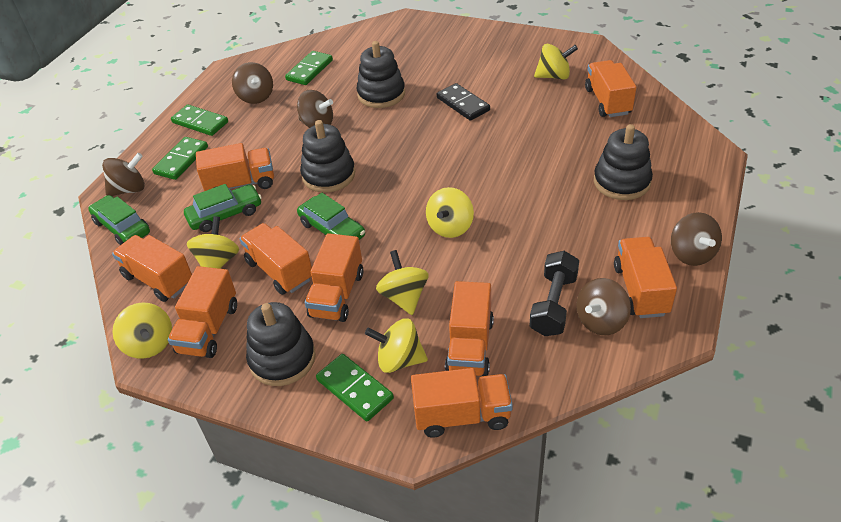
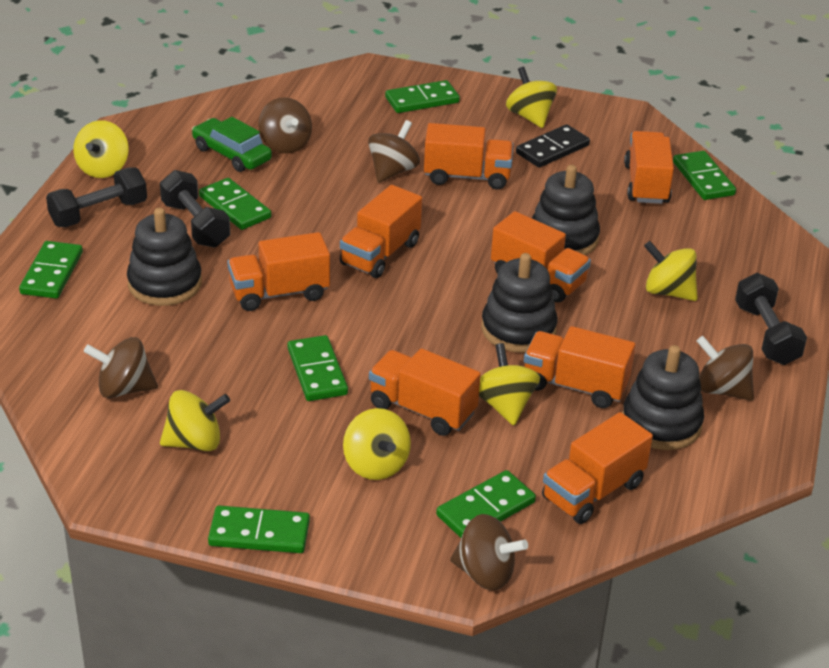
black dumbbell: [529,251,579,336] = 1 -> [46,167,147,227] [160,170,230,248] [735,273,807,365] = 3
green car: [88,195,150,245] [184,184,262,232] [297,193,365,240] = 3 -> [192,117,272,172] = 1
green domino: [152,137,208,180] [171,104,228,136] [285,51,333,85] [316,354,394,421] = 4 -> [19,241,83,298] [199,178,271,230] [208,505,310,553] [287,335,348,401] [385,80,460,113] [436,470,536,538] [673,151,736,200] = 7
orange truck: [112,235,192,302] [168,266,237,358] [196,143,274,191] [239,223,312,295] [305,233,363,322] [411,368,513,438] [445,281,494,376] [585,60,636,117] [614,237,677,318] = 9 -> [227,232,330,311] [340,185,422,278] [369,348,481,436] [424,123,513,190] [491,211,591,303] [524,326,635,408] [542,412,653,524] [624,131,674,204] = 8

